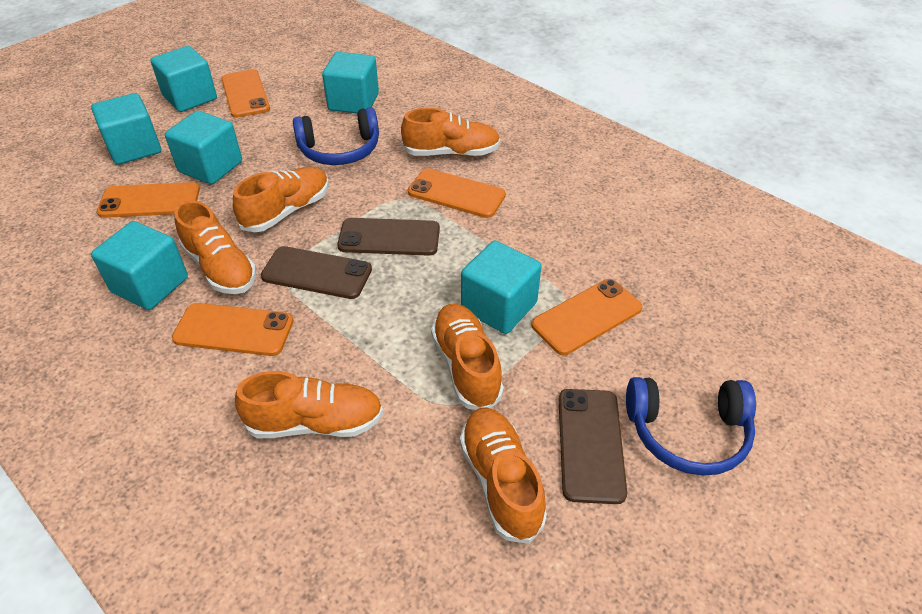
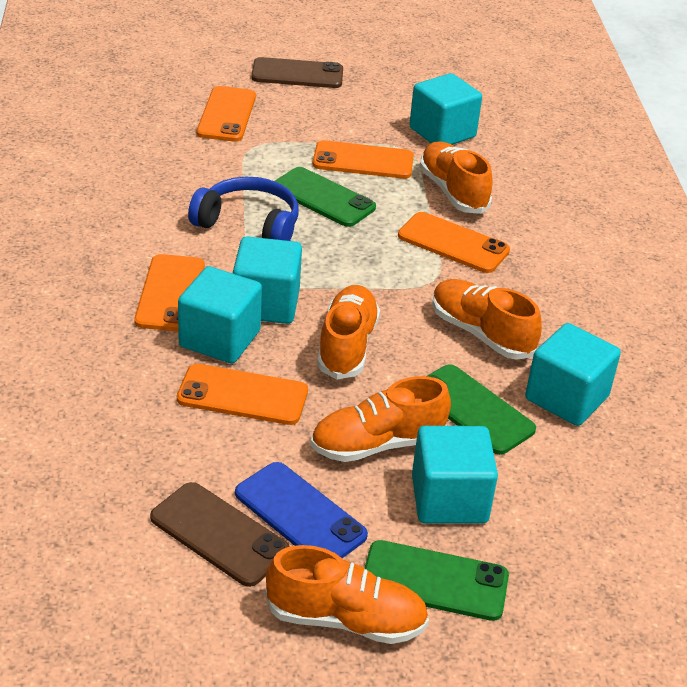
blue headphones: [293,107,379,165] [626,377,756,476] = 2 -> [188,177,299,241] = 1
blue phone: none = 0 -> [235,462,368,558] = 1
brown phone: [261,246,372,299] [337,218,440,256] [559,389,627,504] = 3 -> [150,482,290,587] [251,57,343,88] = 2
green phone: none = 0 -> [275,167,376,227] [365,540,509,621] [427,364,536,455] = 3
orange shoe: [174,200,256,294] [233,167,329,232] [235,371,383,438] [401,108,500,156] [431,304,504,410] [460,408,547,544] = 6 -> [265,545,429,644] [311,376,451,462] [317,285,380,379] [419,142,493,214] [432,279,542,360] = 5
turquoise cube: [91,93,161,165] [91,221,188,310] [151,46,217,112] [165,111,242,184] [322,52,379,114] [461,241,541,334] = 6 -> [178,266,262,364] [233,236,302,324] [409,73,482,145] [412,426,498,523] [525,323,621,426] = 5

